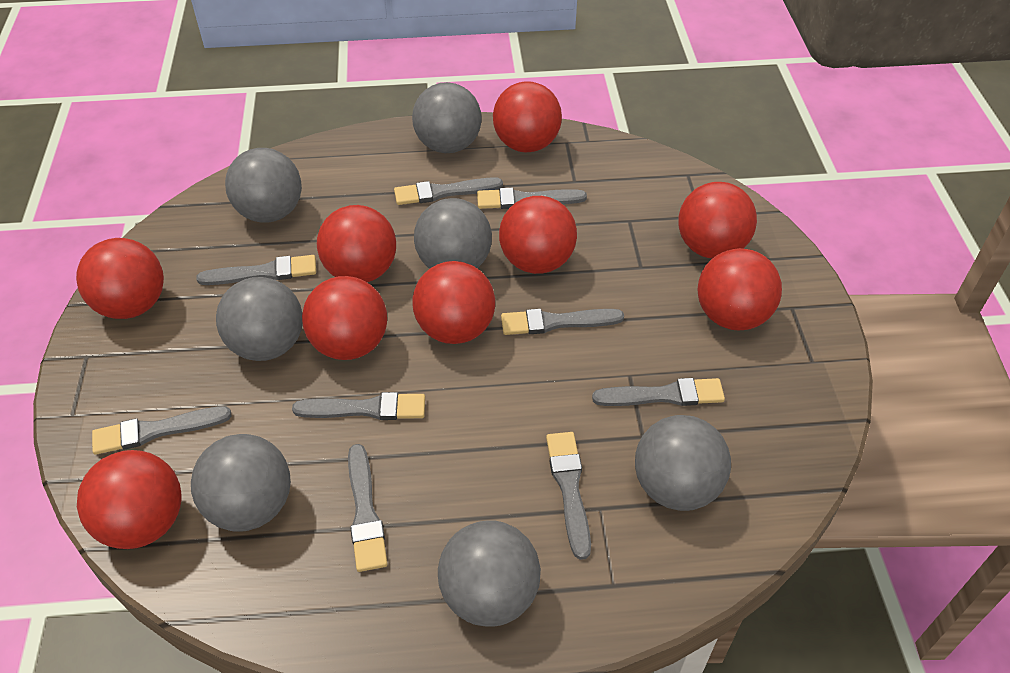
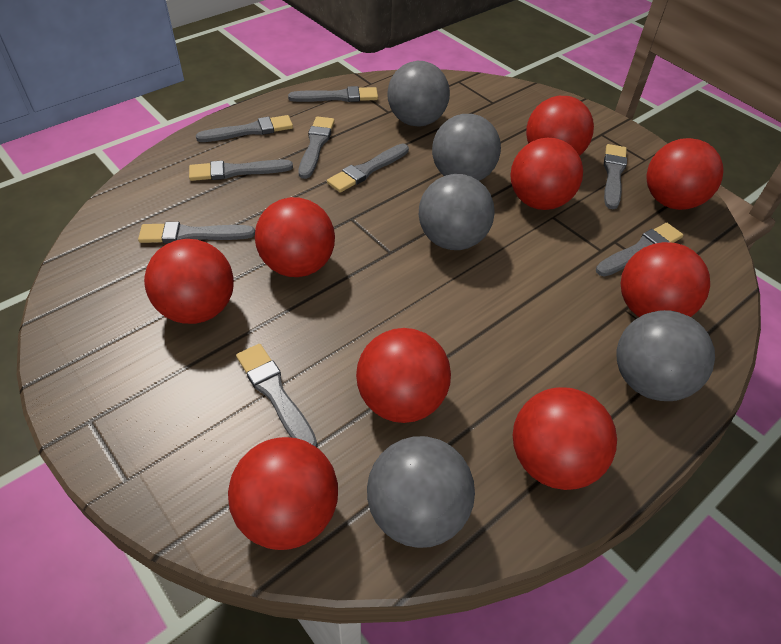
grey ball: [191,434,291,532] [216,277,302,361] [225,148,302,223] [412,82,482,153] [414,198,492,269] [438,520,541,627] [635,415,731,511] = 7 -> [367,436,475,548] [387,61,450,127] [419,174,495,250] [432,114,501,181] [617,310,715,401] = 5

